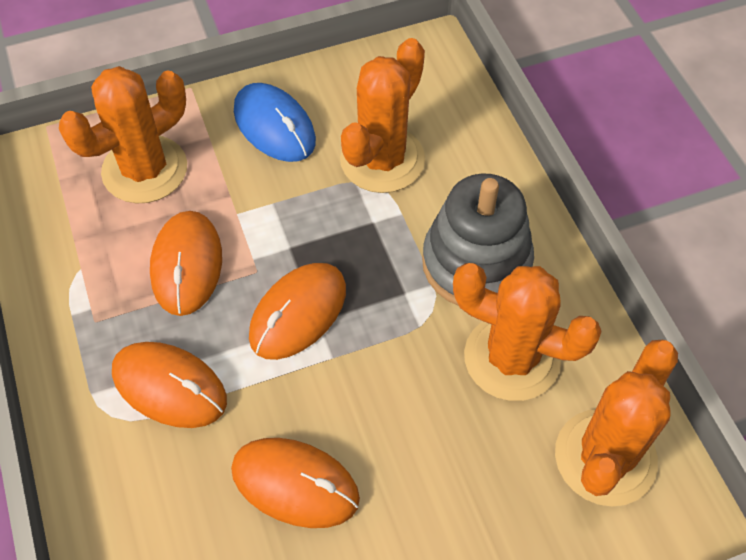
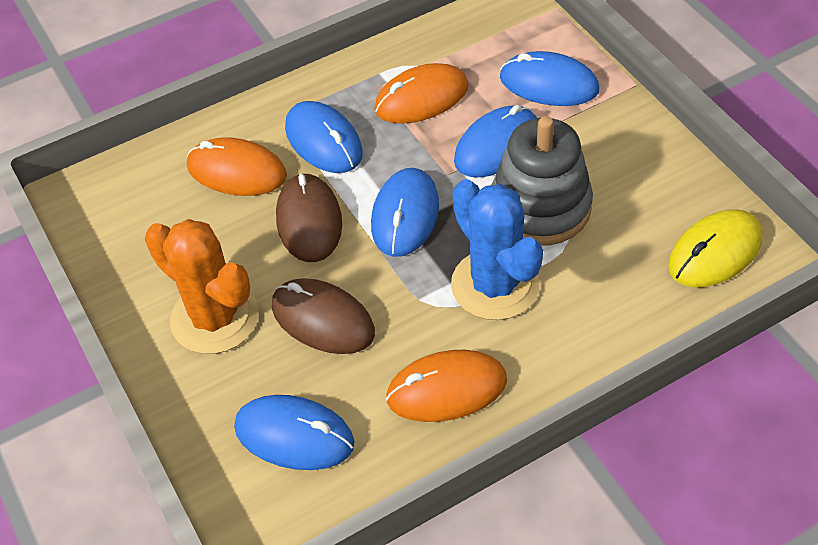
blue cactus: none = 0 -> [451,179,543,320] = 1
blue mouse: [234,83,316,162] = 1 -> [234,395,354,470] [285,101,363,173] [371,168,439,257] [454,105,537,178] [500,51,599,106] = 5
brown mouse: none = 0 -> [272,278,375,354] [276,173,342,262] = 2
orange cactus: [59,66,187,204] [340,38,425,193] [453,263,602,401] [555,340,678,507] = 4 -> [145,219,259,354] = 1
orange mouse: [112,342,227,428] [150,211,222,316] [231,438,360,528] [249,263,346,360] = 4 -> [187,137,287,196] [374,63,469,124] [386,350,507,422] = 3
yellow mouse: none = 0 -> [668,209,762,288] = 1

